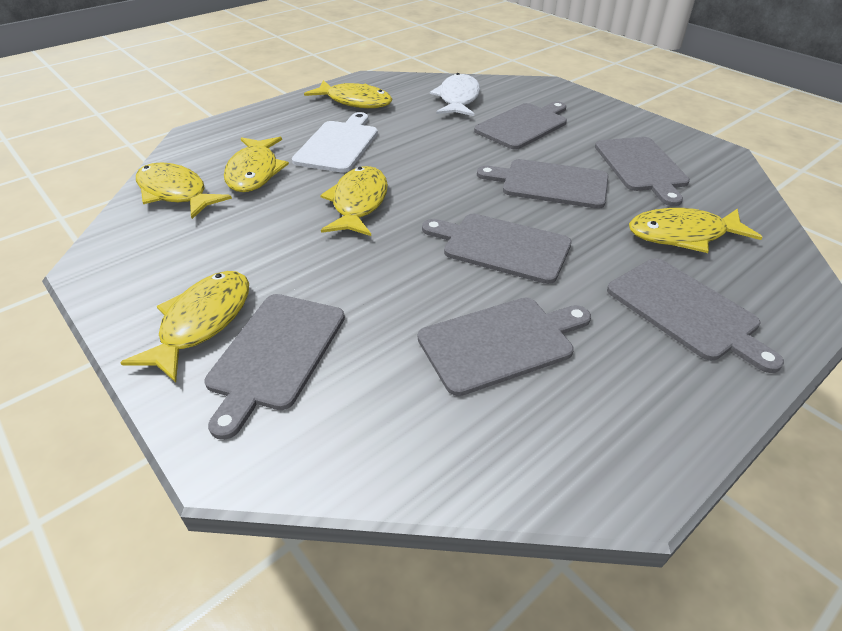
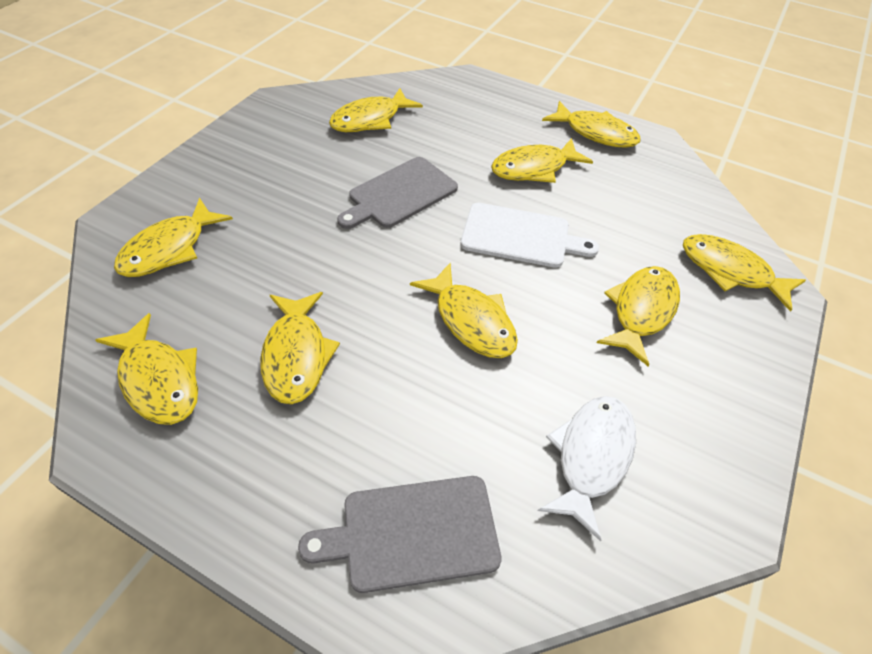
grey cutting board: [204,294,345,440] [418,297,591,396] [422,214,572,284] [474,101,567,150] [477,159,608,209] [595,137,690,206] [607,258,784,373] = 7 -> [298,476,502,593] [337,157,458,229] = 2
yellow fish: [120,271,249,382] [136,162,232,219] [224,137,289,192] [304,80,392,108] [320,166,388,236] [629,208,763,253] = 6 -> [95,313,198,425] [114,198,233,277] [260,292,340,404] [329,88,423,132] [410,263,518,358] [491,138,593,183] [542,101,641,148] [597,266,680,366] [683,234,806,312] = 9

